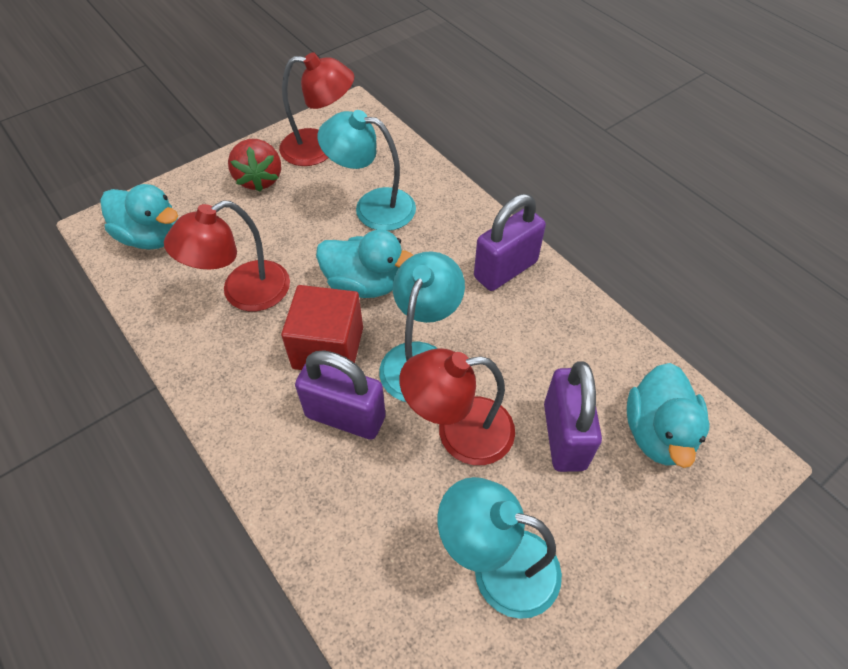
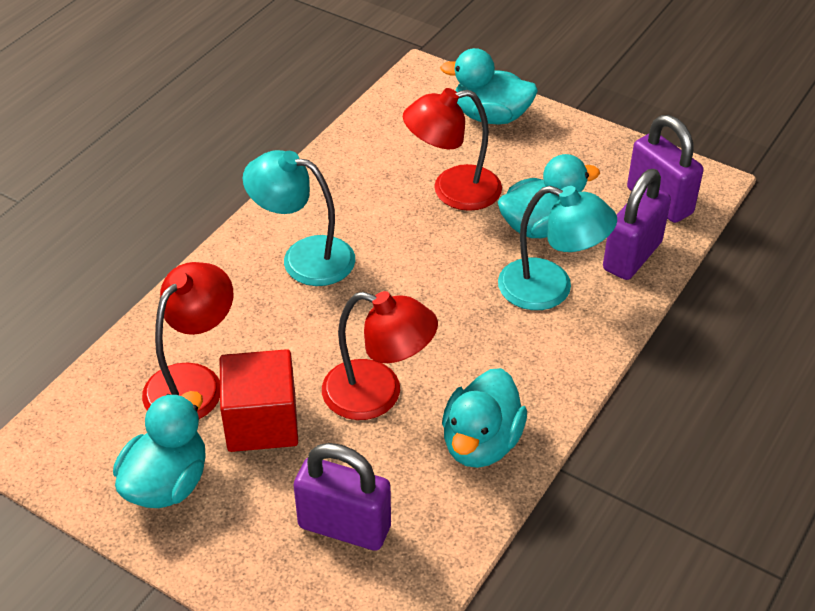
red strawberry: [228,139,281,192] = 1 -> none = 0
turquoise duck: [100,184,178,250] [316,230,413,298] [627,363,710,468] = 3 -> [113,391,206,508] [440,48,538,125] [442,368,527,468] [498,154,600,238] = 4
turquoise lamp: [317,110,416,231] [379,251,465,402] [438,477,562,619] = 3 -> [243,150,355,286] [498,186,617,310] = 2

